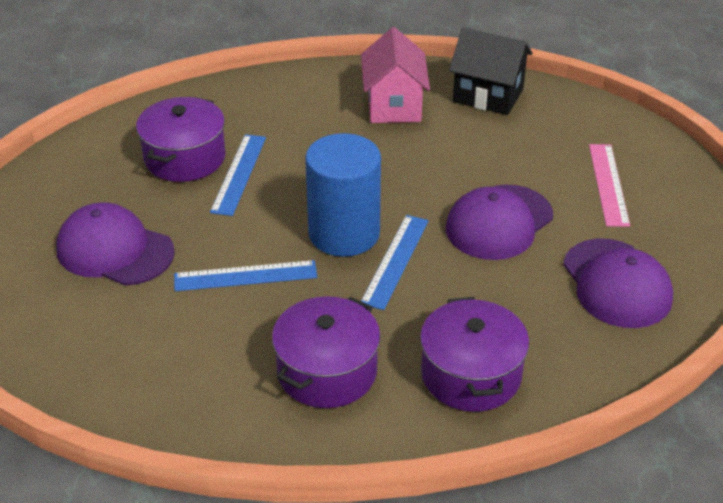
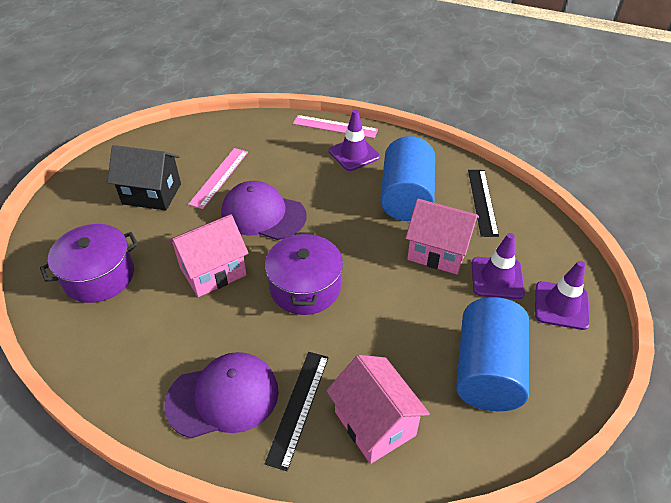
black ruler: none = 0 -> [265,352,329,471] [468,170,499,237] = 2
blue cylinder: [305,133,381,257] = 1 -> [380,136,435,221] [456,297,529,411] = 2
blue ruler: [174,260,317,291] [210,134,266,216] [361,215,429,310] = 3 -> none = 0
pink house: [361,27,430,123] = 1 -> [167,214,249,297] [326,355,430,464] [405,199,479,274] = 3
pink ruler: [589,144,630,227] = 1 -> [188,148,248,209] [293,115,378,138] = 2
purple cap: [56,202,175,286] [446,185,553,260] [563,238,673,328] = 3 -> [164,352,279,438] [221,181,306,240] = 2
purple pot: [136,97,226,182] [272,296,380,408] [420,297,529,412] = 3 -> [40,224,138,303] [265,232,343,315] = 2
purple traffic cone: none = 0 -> [329,110,380,171] [472,233,525,299] [535,261,590,330] = 3

